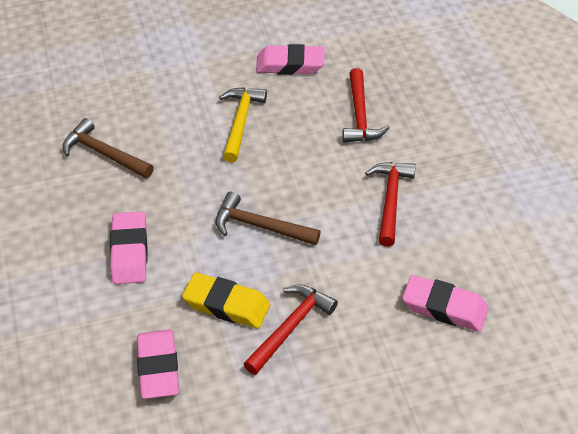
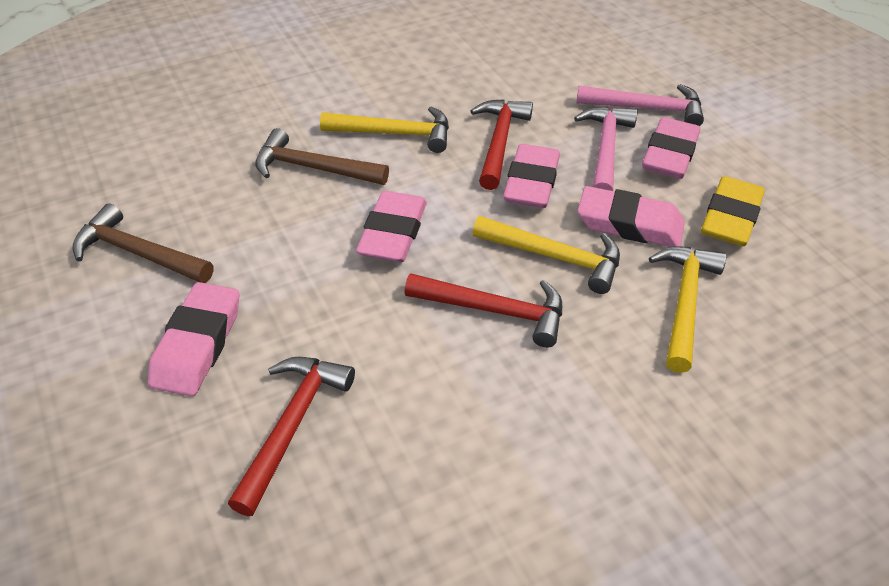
pink eraser: [110,211,148,284] [137,329,179,399] [256,44,324,75] [402,275,489,332] = 4 -> [148,282,240,396] [356,191,427,262] [503,144,560,208] [577,186,685,247] [642,117,700,179] = 5
pink hammer: none = 0 -> [574,106,638,191] [577,84,704,126] = 2
yellow hammer: [219,87,267,163] = 1 -> [320,107,449,153] [472,216,620,294] [649,246,726,373] = 3

